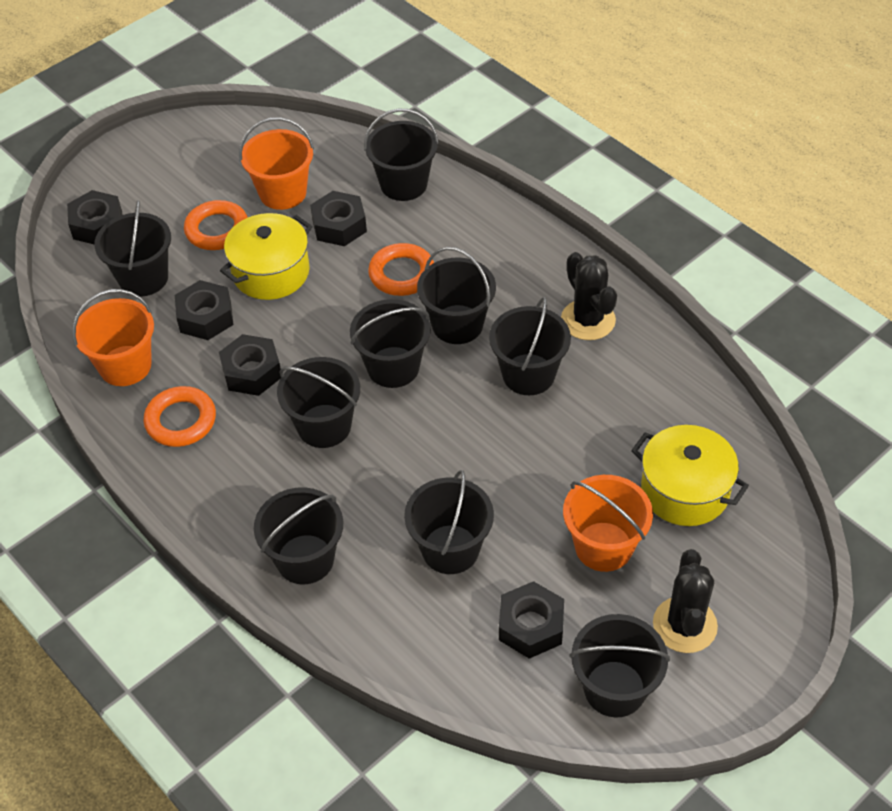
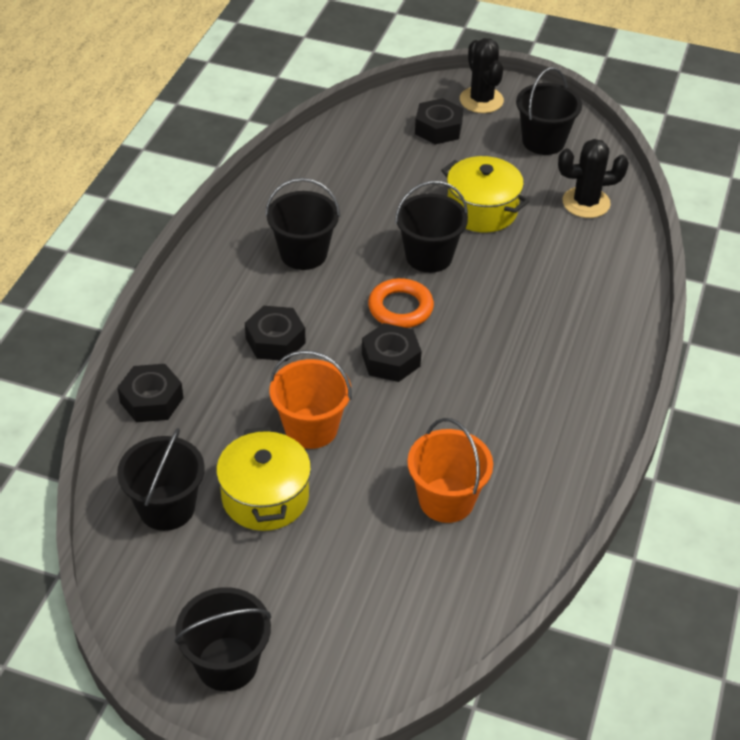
black bucket: [94,200,171,297] [254,487,343,584] [277,357,360,448] [350,299,431,388] [364,109,439,201] [404,470,494,574] [417,247,496,344] [489,297,571,395] [569,614,670,717] = 9 -> [117,428,205,531] [175,587,271,691] [265,178,340,270] [395,181,468,273] [516,67,582,155] = 5
black nut: [67,190,122,244] [175,280,233,340] [219,334,281,396] [310,191,367,246] [499,581,564,659] = 5 -> [117,364,183,422] [245,306,306,361] [362,323,421,382] [415,98,463,144] = 4
orange bucket: [72,289,154,386] [239,117,314,210] [563,475,653,572] = 3 -> [270,350,352,449] [407,418,493,523] = 2
orange ring: [144,386,216,447] [184,200,248,250] [368,243,434,296] = 3 -> [368,278,434,328] = 1

